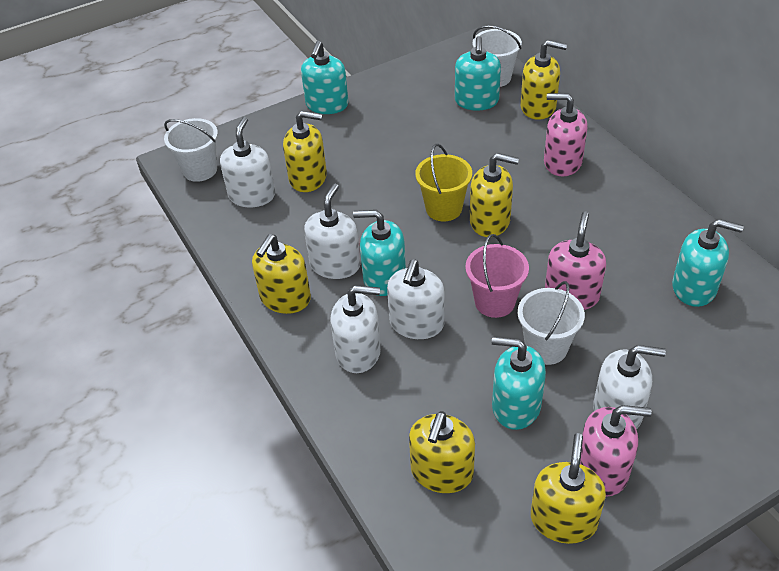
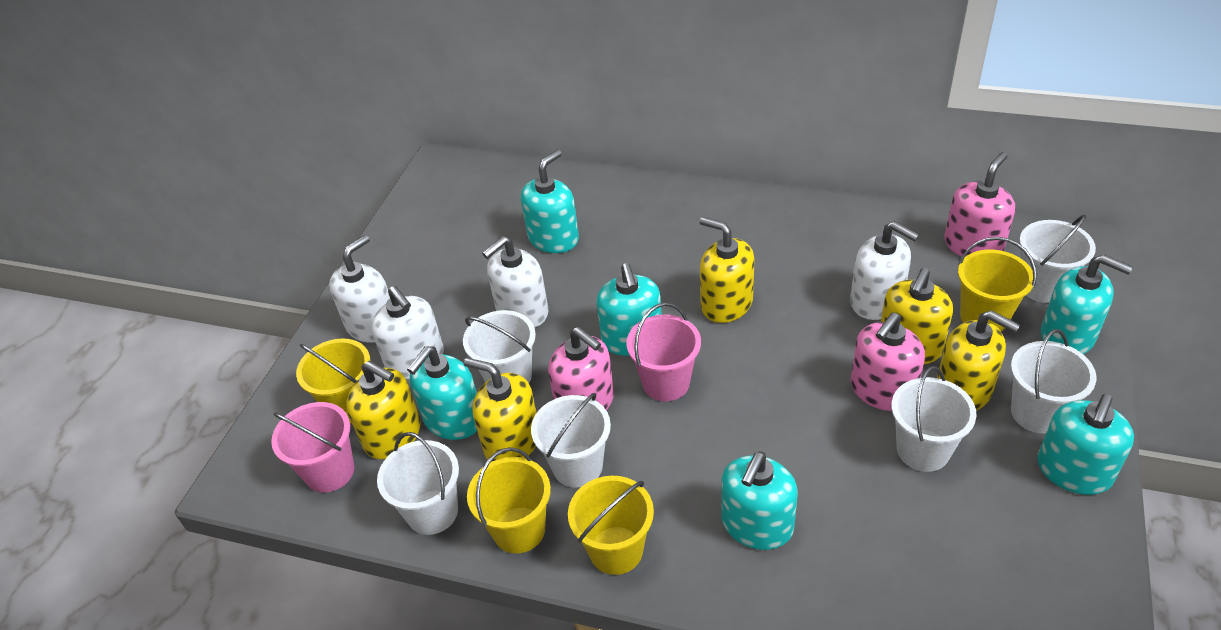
pink bucket: [465,234,529,318] = 1 -> [271,402,354,493] [626,303,701,401] = 2
turquoise soap dispenser: [301,41,349,114] [353,210,406,296] [455,36,501,111] [492,337,546,430] [672,219,744,307] = 5 -> [407,346,477,440] [521,150,579,253] [596,263,662,356] [721,451,798,550] [1037,394,1134,495] [1041,254,1133,354] = 6
white bucket: [164,118,218,182] [472,25,522,87] [518,281,585,365] = 3 -> [377,432,459,535] [463,310,536,383] [531,393,611,488] [891,366,977,472] [1011,329,1097,434] [1019,214,1096,303] = 6
white soap dispenser: [220,117,275,207] [304,183,361,279] [331,285,381,373] [387,259,445,339] [593,345,666,429] = 5 -> [329,235,390,343] [371,286,444,379] [482,236,548,328] [850,221,919,320] = 4
yellow bucket: [415,144,472,221] = 1 -> [296,339,370,424] [467,447,551,554] [568,476,654,575] [958,237,1037,331] = 4
yellow soap dispenser: [252,234,311,314] [283,111,327,192] [409,411,475,493] [470,153,519,237] [521,40,567,119] [531,433,606,544] = 6 -> [346,361,420,459] [464,358,537,461] [700,217,755,323] [881,268,953,364] [937,310,1020,411] = 5

